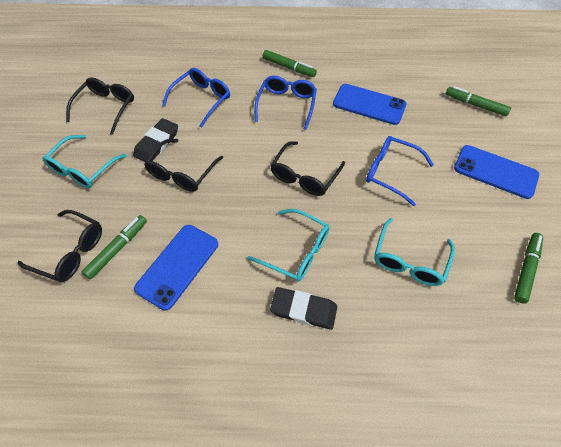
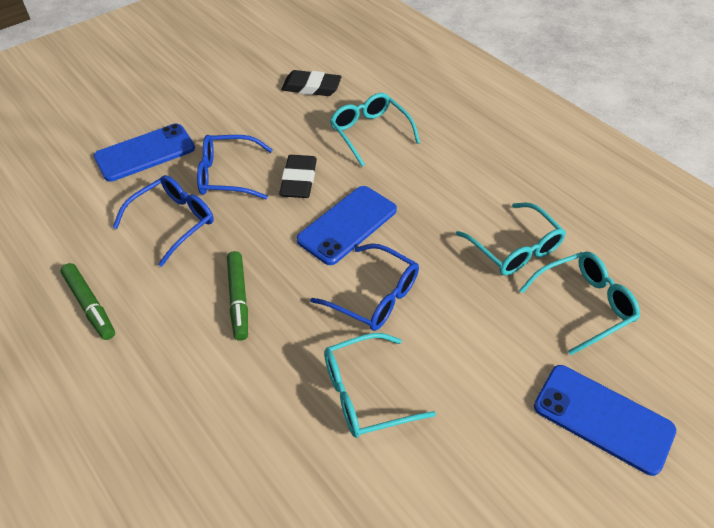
black glasses: [17,210,102,282] [66,77,134,135] [144,139,223,192] [270,141,345,196] = 4 -> none = 0
green marker: [82,215,147,279] [263,50,317,77] [446,86,511,116] [514,233,543,304] = 4 -> [61,263,115,340] [227,251,248,341] = 2
turquoise glasses: [43,135,127,188] [247,209,329,282] [374,218,455,286] = 3 -> [324,333,436,438] [330,93,420,166] [456,203,566,276] [519,252,640,355] = 4

